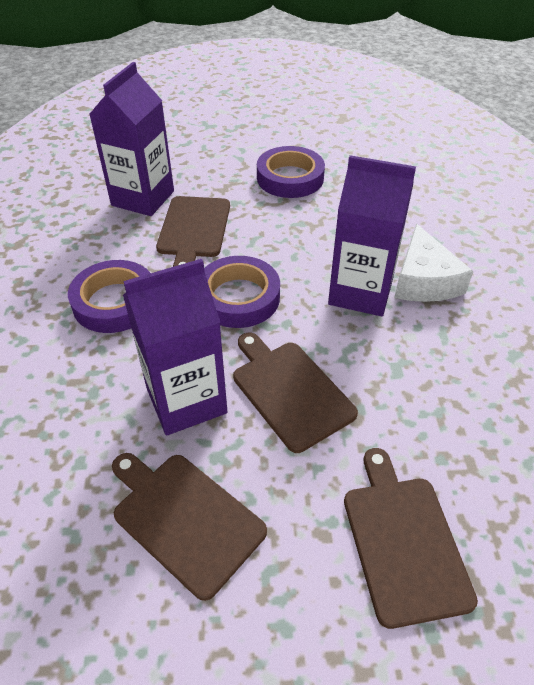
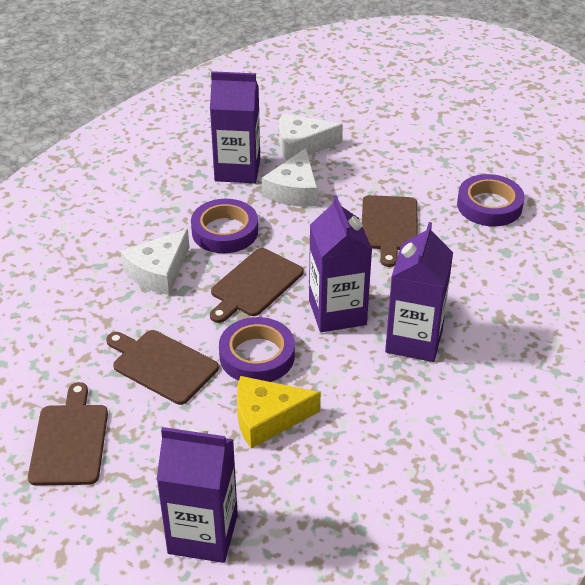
purple carton: [89,62,174,216] [123,259,227,436] [328,155,416,316] = 3 -> [157,427,238,563] [210,71,260,183] [309,195,372,332] [385,222,453,362] = 4
white cheese: [394,224,474,302] = 1 -> [121,229,190,295] [262,148,317,207] [279,113,343,160] = 3
yellow cheese: none = 0 -> [237,376,321,449] = 1

